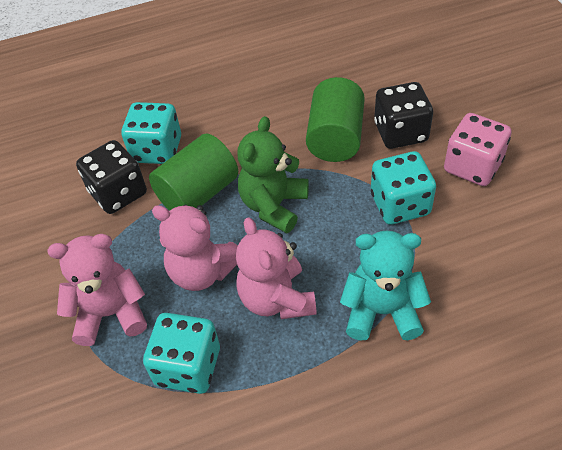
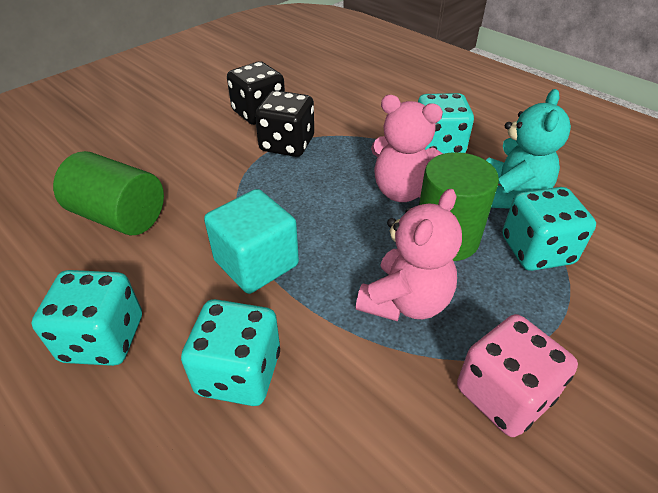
green teddy bear: [237,116,309,233] = 1 -> none = 0
pink teddy bear: [48,234,147,346] [152,205,238,291] [236,217,317,319] = 3 -> [356,189,462,321] [371,95,443,202] = 2
turquoise cube: none = 0 -> [204,189,299,294] = 1
turquoise dice: [121,102,181,164] [143,313,220,394] [371,151,436,225] = 3 -> [32,270,142,366] [181,299,280,406] [418,93,474,154] [502,187,596,271] = 4

